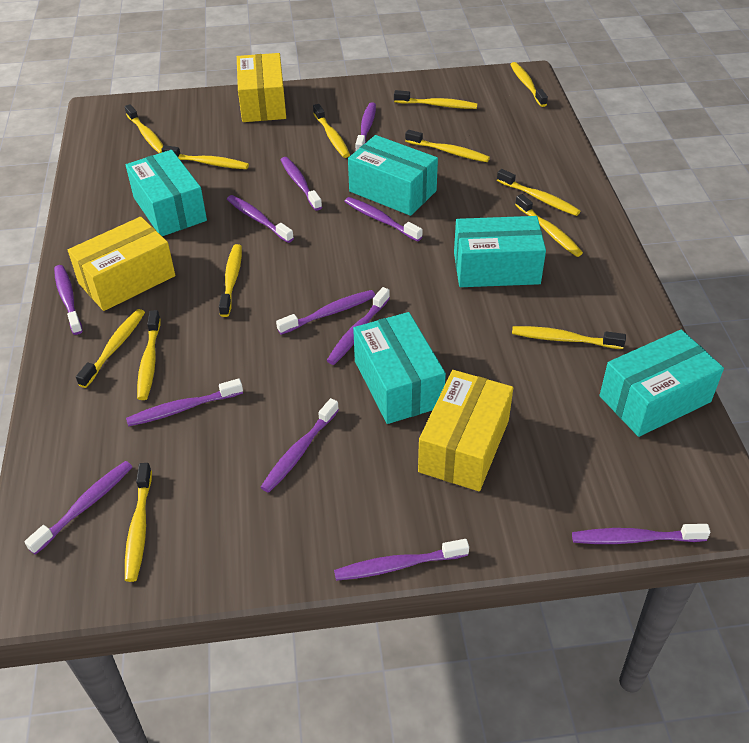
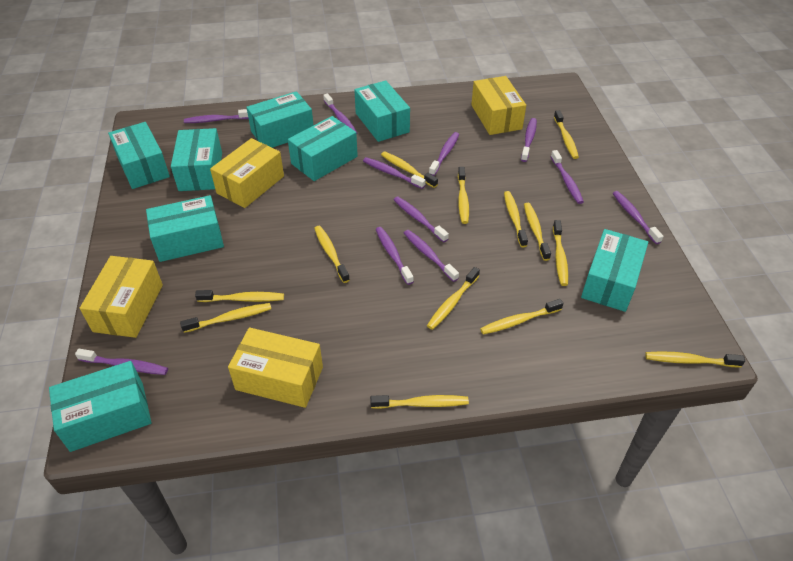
purple toothbrush: [24,461,132,555] [54,265,83,335] [126,378,243,426] [227,195,294,243] [260,398,339,493] [276,290,375,335] [281,157,322,211] [327,287,390,365] [334,539,469,581] [344,197,423,242] [355,102,376,152] [572,524,710,544] = 12 -> [75,349,168,375] [184,109,249,123] [323,93,357,135] [363,157,426,189] [376,227,414,285] [394,196,449,242] [404,230,459,282] [429,132,459,176] [521,118,537,162] [551,150,584,204] [612,191,664,244] = 11
turquoise box: [126,150,207,236] [348,135,438,216] [353,312,446,424] [454,216,546,287] [599,330,724,437] = 5 -> [49,361,152,452] [108,122,170,189] [146,195,224,262] [171,128,222,191] [246,91,314,148] [288,116,358,181] [354,80,410,142] [581,229,648,312] = 8
yellow box: [68,217,175,311] [237,53,286,122] [418,370,513,491] = 3 -> [80,256,163,338] [210,138,284,208] [228,327,323,408] [471,76,526,135] = 4

